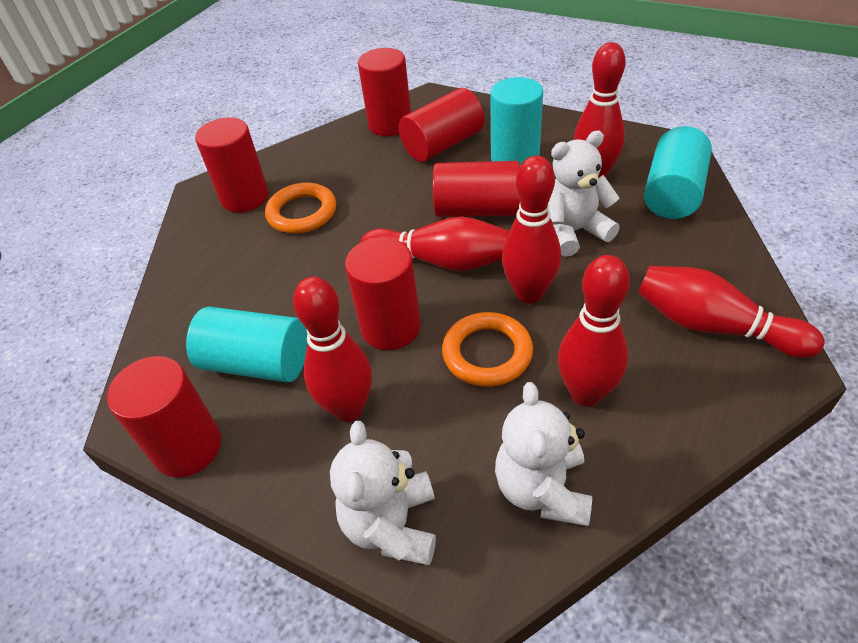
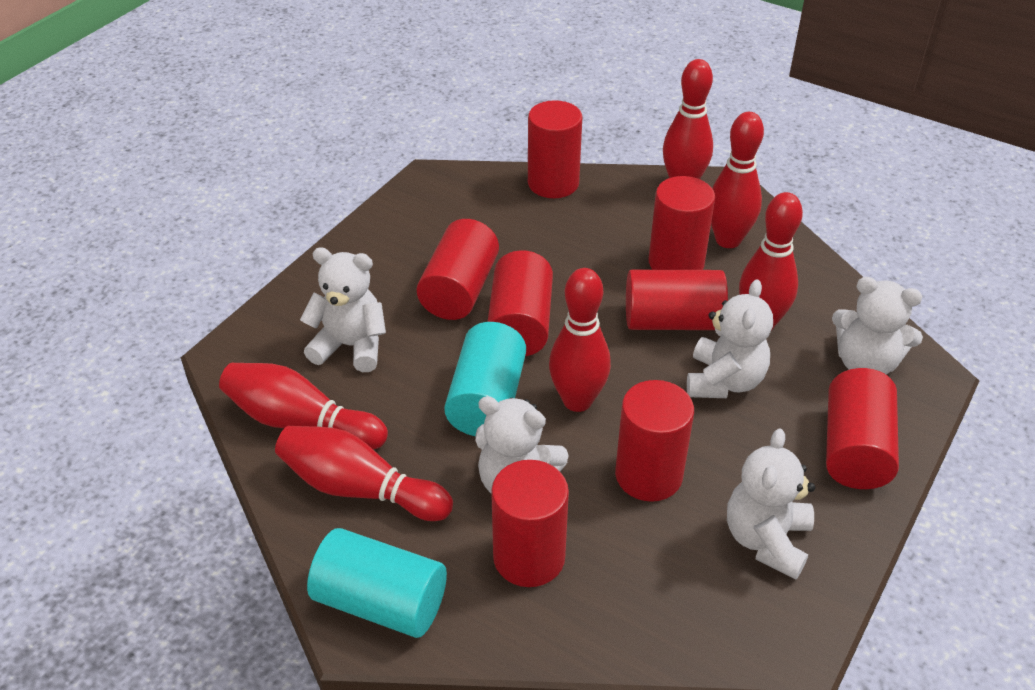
orange ring: [265,183,336,234] [442,312,533,387] = 2 -> none = 0
red cylinder: [107,356,221,478] [195,118,269,212] [345,237,421,350] [358,48,411,136] [399,88,484,162] [433,161,520,217] = 6 -> [417,219,499,320] [487,250,553,356] [491,460,569,587] [528,100,583,198] [615,380,694,502] [626,270,728,330] [648,176,715,270] [826,368,899,489] = 8
turquoise cylinder: [186,306,308,382] [490,77,543,166] [644,126,712,219] = 3 -> [307,528,447,638] [444,322,526,436] = 2
white teddy bear: [330,421,436,565] [495,382,592,526] [548,130,620,257] = 3 -> [300,248,386,372] [475,396,569,493] [687,279,773,398] [727,428,815,579] [832,277,923,375] = 5

